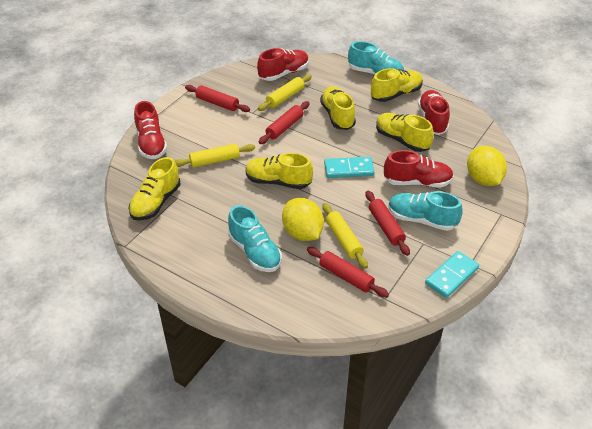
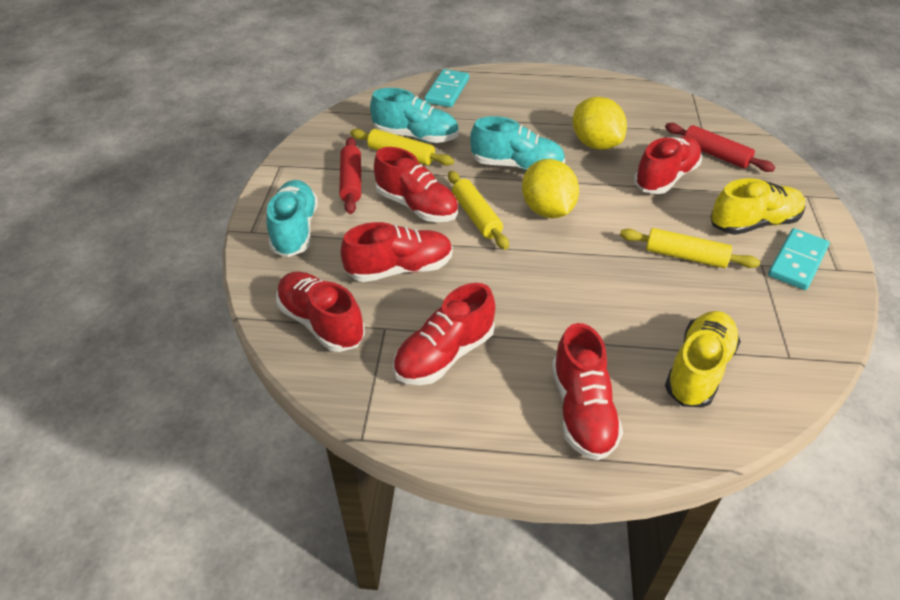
red rolling pin: [185,85,250,112] [259,101,310,144] [307,247,389,298] [366,191,410,256] = 4 -> [339,137,361,214] [665,123,775,172] = 2
red shoe: [134,101,167,159] [257,48,309,81] [384,150,454,188] [418,90,450,135] = 4 -> [276,272,365,352] [341,222,453,282] [374,147,458,222] [393,283,495,385] [552,323,623,460] [634,136,702,194] = 6
yellow shoe: [129,157,181,220] [245,153,313,189] [320,86,356,130] [371,68,423,102] [376,113,434,152] = 5 -> [665,311,741,408] [710,178,806,235] = 2

